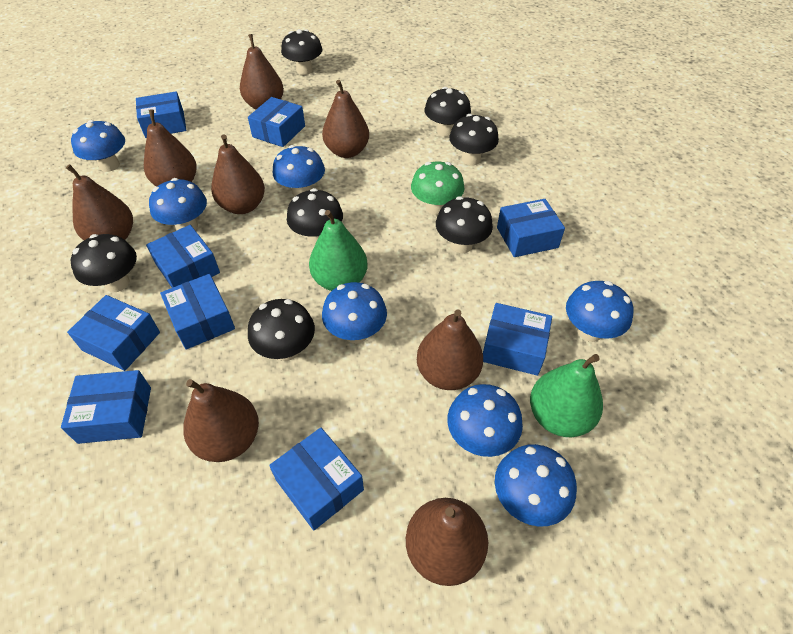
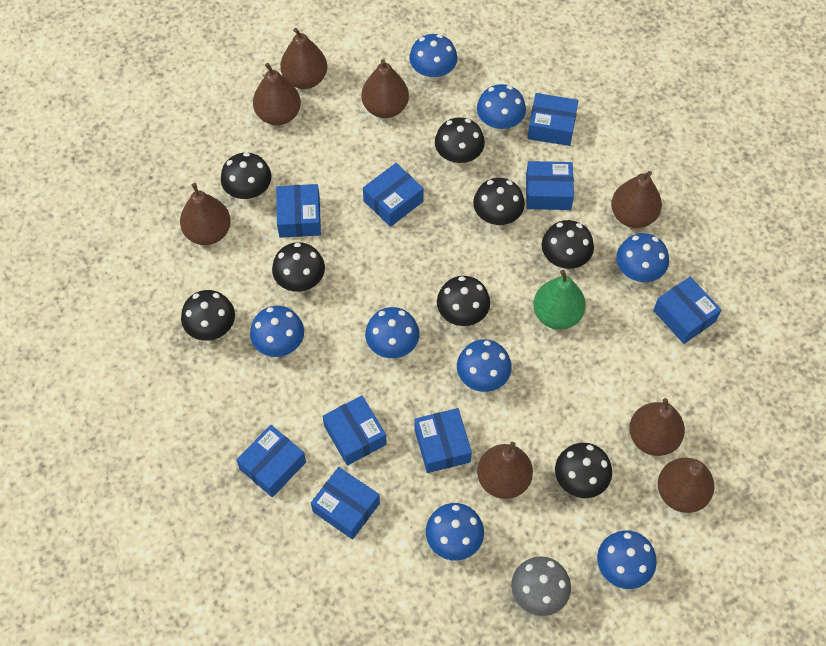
black mushroom: [71,234,137,292] [248,299,315,361] [281,29,323,75] [287,188,343,245] [424,87,471,137] [436,196,493,253] [449,114,499,166] = 7 -> [181,290,235,341] [221,152,271,200] [272,242,325,292] [435,117,485,165] [437,276,490,326] [473,178,525,226] [542,220,594,269] [555,443,612,498] = 8
blue mushroom: [71,120,125,172] [149,178,207,230] [273,145,325,197] [322,282,387,343] [447,384,523,457] [495,444,577,527] [566,281,633,342] = 7 -> [250,306,304,357] [365,307,419,358] [409,34,458,81] [426,503,484,560] [457,340,512,392] [477,84,526,132] [597,531,657,589] [616,233,669,282] = 8
green mushroom: [411,162,465,215] = 1 -> none = 0
green pear: [309,210,368,291] [530,354,603,437] = 2 -> [533,270,586,330] = 1
grey mushroom: none = 0 -> [511,556,571,616] = 1

